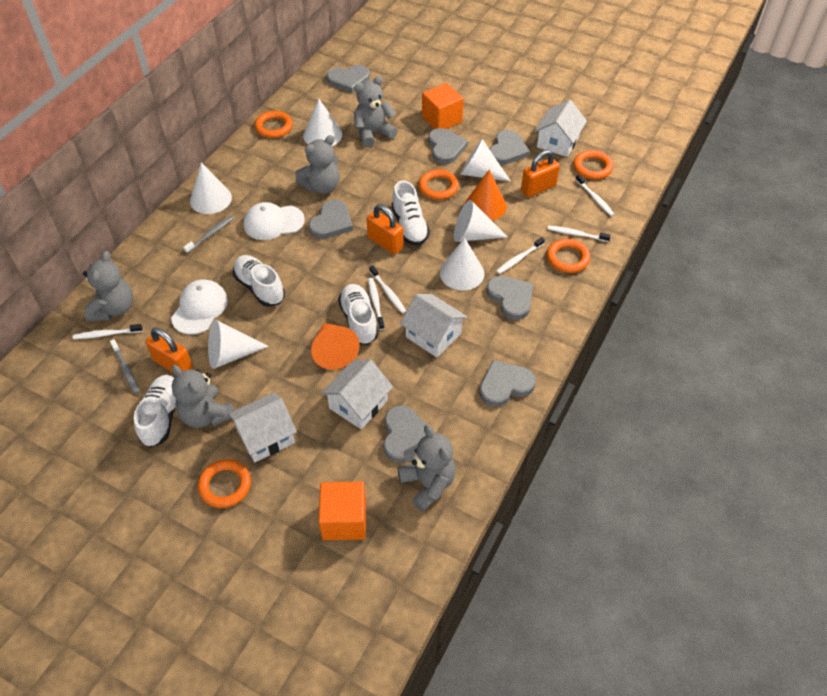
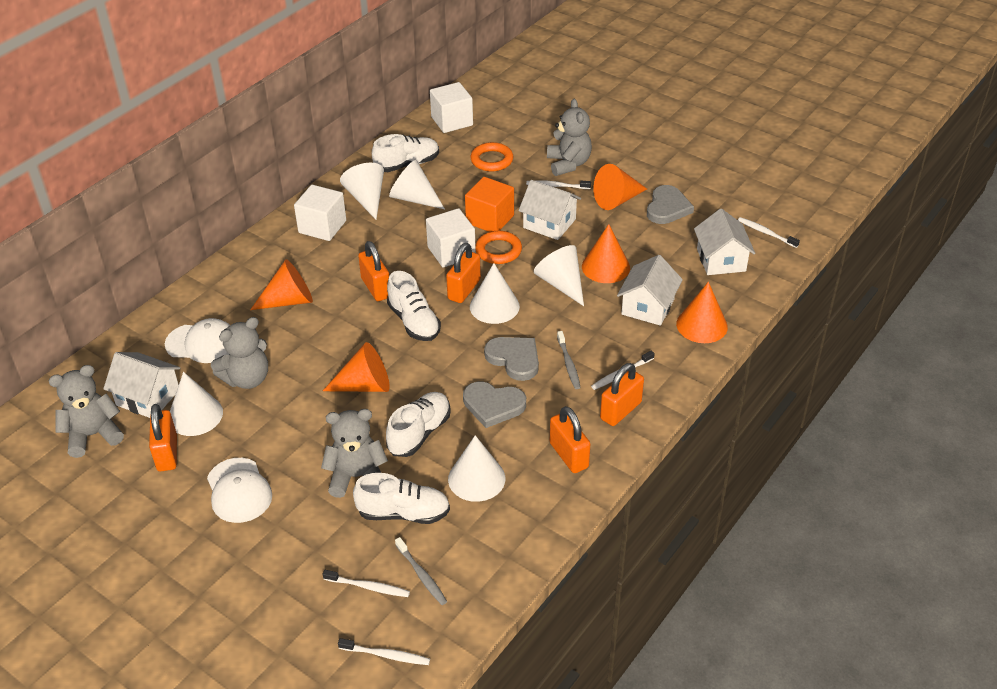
grey heart: [309,200,353,239] [327,65,370,93] [383,405,427,463] [428,128,468,164] [480,360,536,407] [487,276,533,320] [489,130,530,165] = 7 -> [463,382,526,428] [484,337,539,381] [647,185,694,224] = 3
grey teddy bear: [83,251,133,321] [171,365,234,428] [295,135,340,194] [354,76,397,147] [397,425,456,512] = 5 -> [49,365,124,458] [211,317,268,389] [321,409,388,498] [547,99,592,176] = 4
orange cone: [311,323,360,370] [465,169,507,221] = 2 -> [250,259,313,310] [323,342,390,392] [582,224,630,283] [593,164,647,210] [676,282,728,343] = 5
orange cube: [318,481,366,540] [422,83,464,129] = 2 -> [465,177,514,232] = 1
orange padlock: [146,328,193,373] [367,204,404,254] [521,150,560,197] = 3 -> [149,404,177,471] [358,241,389,301] [446,243,481,303] [550,406,590,473] [600,363,644,426] = 5
orange ring: [198,459,251,508] [255,111,293,138] [418,169,459,200] [547,239,590,273] [573,150,613,180] = 5 -> [470,142,513,171] [475,231,522,264] = 2
white cube: none = 0 -> [294,185,346,241] [426,208,476,267] [430,82,473,133] = 3
white toothbrush: [73,324,143,339] [368,278,385,330] [369,265,406,314] [496,237,545,274] [548,225,611,242] [575,174,614,216] = 6 -> [323,570,410,597] [338,638,430,665] [526,180,591,189] [591,351,655,390] [738,217,800,248] = 5

